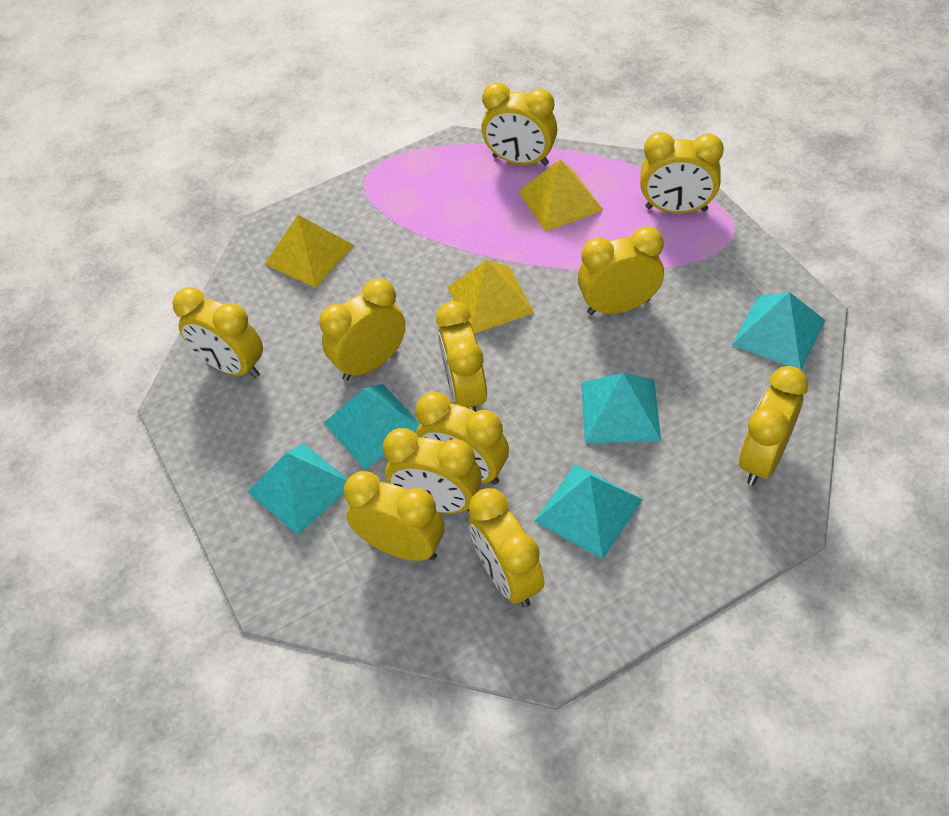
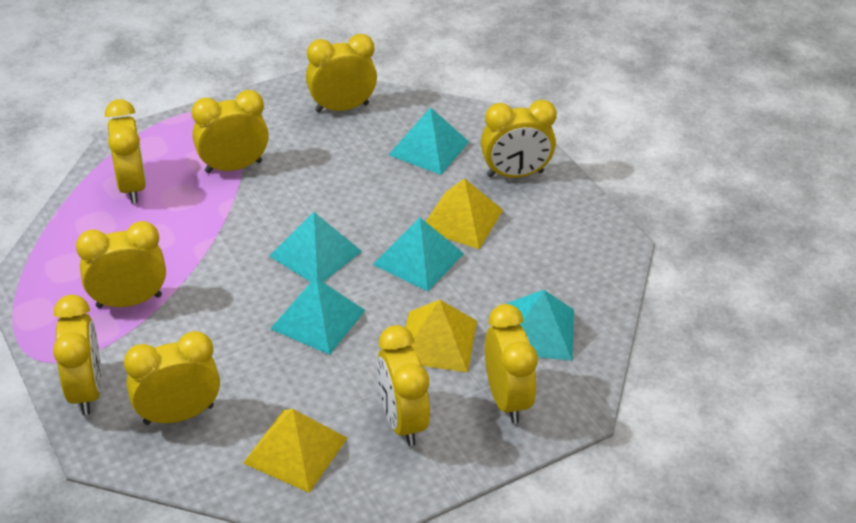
yellow clock: [172,287,263,378] [319,279,406,381] [344,471,444,561] [383,428,482,514] [416,392,509,485] [436,301,487,412] [469,488,544,607] [481,82,557,166] [578,226,664,315] [640,132,724,213] [739,366,808,485] = 11 -> [53,295,101,415] [76,221,166,308] [105,99,146,204] [124,331,220,425] [192,90,269,173] [306,34,377,112] [377,325,430,446] [481,100,557,178] [485,304,538,423] = 9

